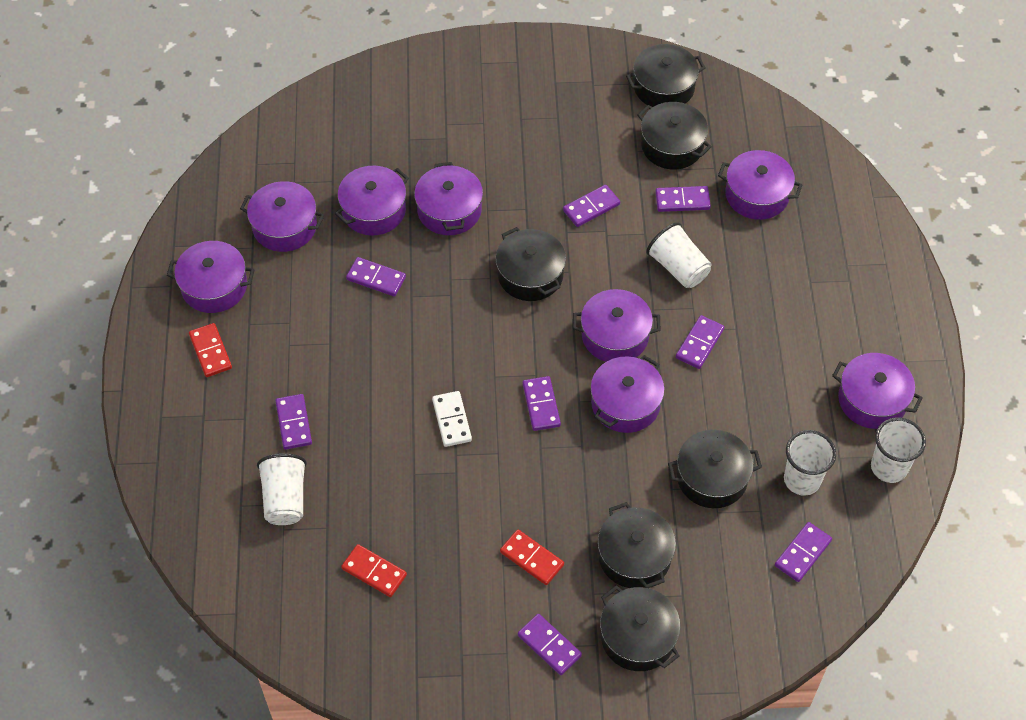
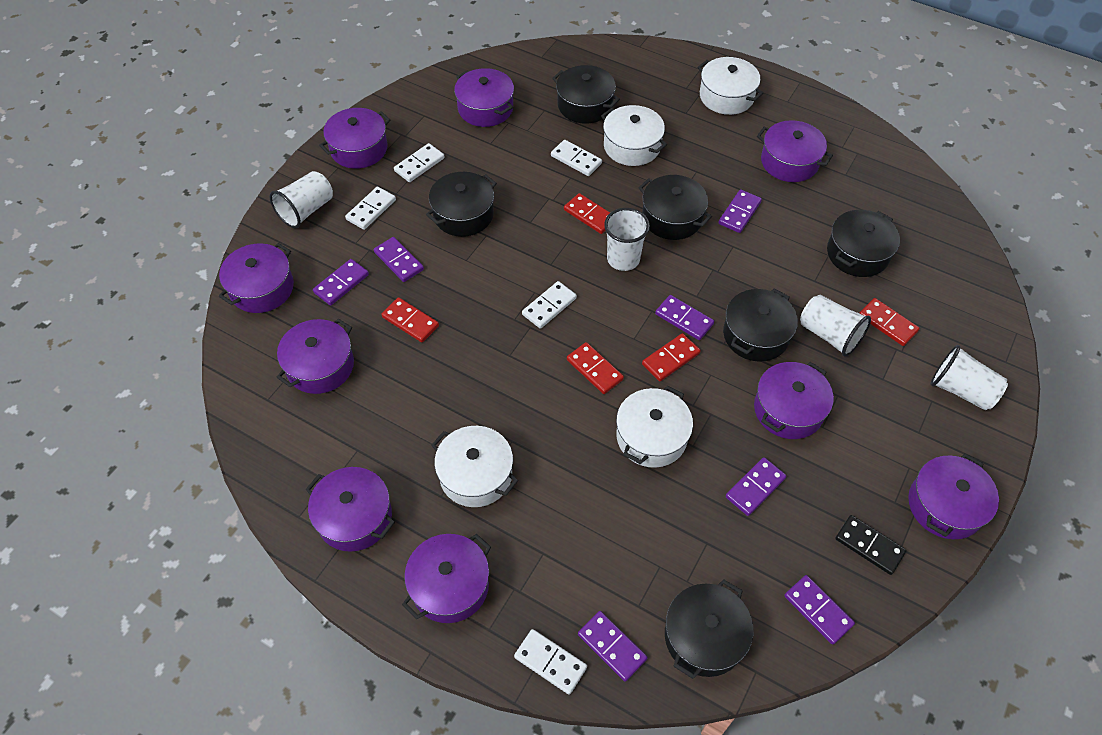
black domino: none = 0 -> [835,515,906,575] = 1
purple domino: [275,394,312,450] [346,257,406,297] [518,614,582,675] [523,376,561,431] [563,185,620,227] [655,186,711,212] [676,315,724,369] [775,522,832,582] = 8 -> [313,259,369,305] [374,237,424,282] [578,611,647,682] [655,295,714,340] [718,189,762,233] [726,457,786,516] [784,575,855,645] = 7
purple pot: [167,241,255,313] [240,181,324,252] [335,166,409,236] [414,162,483,235] [573,289,660,362] [590,355,665,433] [718,150,802,220] [832,353,923,429] = 8 -> [219,243,294,313] [276,319,354,394] [306,467,395,552] [319,108,391,169] [402,534,491,623] [454,68,514,127] [754,362,834,439] [757,120,833,182] [908,453,999,539] = 9
red domino: [189,323,232,377] [341,544,407,597] [500,529,564,585] = 3 -> [381,297,439,343] [564,193,610,234] [567,342,624,394] [642,333,701,381] [859,298,920,346] = 5
white domino: [432,391,472,447] = 1 -> [345,187,396,230] [394,143,445,182] [514,629,587,695] [522,281,577,329] [551,140,602,176] = 5
white pot: none = 0 -> [431,426,518,507] [601,105,667,166] [616,386,693,468] [697,57,764,115] = 4

